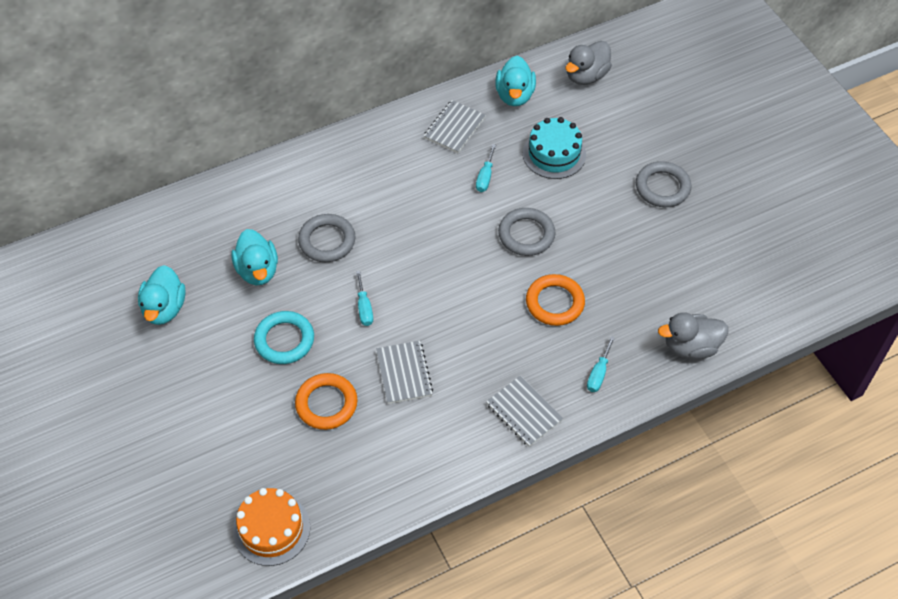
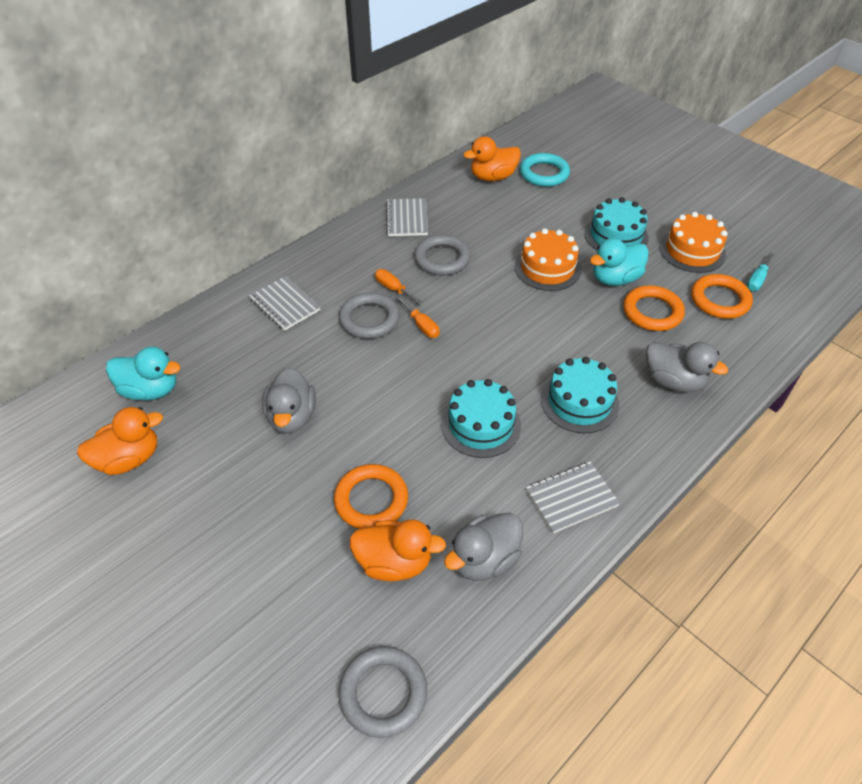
grey duck: [566,41,612,85] [658,312,728,359] = 2 -> [262,367,316,434] [444,513,523,581] [646,342,728,392] = 3
orange cake: [233,488,310,566] = 1 -> [515,228,581,291] [660,212,728,273] = 2
orange duck: none = 0 -> [77,407,163,475] [349,519,446,581] [464,136,521,181] = 3
orange ring: [295,373,358,430] [526,274,585,326] = 2 -> [334,464,408,529] [623,285,685,331] [691,274,753,319] = 3
orange screwdriver: none = 0 -> [375,269,423,305] [397,296,440,338] = 2
turquoise cake: [523,117,586,179] = 1 -> [441,379,521,458] [541,357,619,433] [584,197,649,250] = 3
turquoise duck: [138,265,186,325] [231,229,278,285] [495,56,536,106] = 3 -> [106,347,180,400] [590,238,649,286] = 2
turquoise screwdriver: [356,271,373,326] [476,144,496,192] [587,336,615,392] = 3 -> [747,252,774,291] = 1

